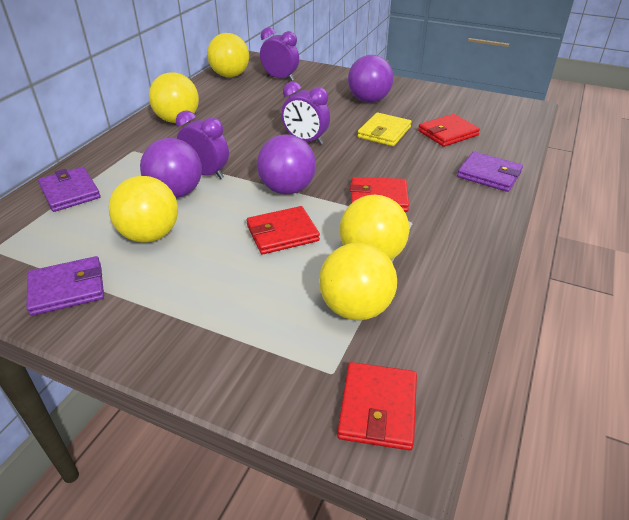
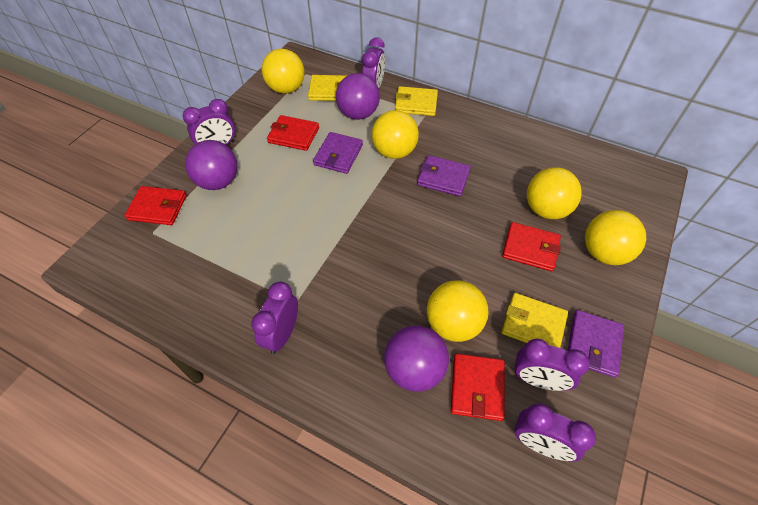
purple clock: [176,110,229,179] [260,28,299,81] [281,82,330,145] = 3 -> [183,99,235,145] [251,282,298,354] [362,37,385,89] [515,339,590,391] [515,403,596,462] = 5
yellow wallet: [357,112,412,146] = 1 -> [308,75,347,101] [395,86,438,116] [502,293,568,348] = 3

